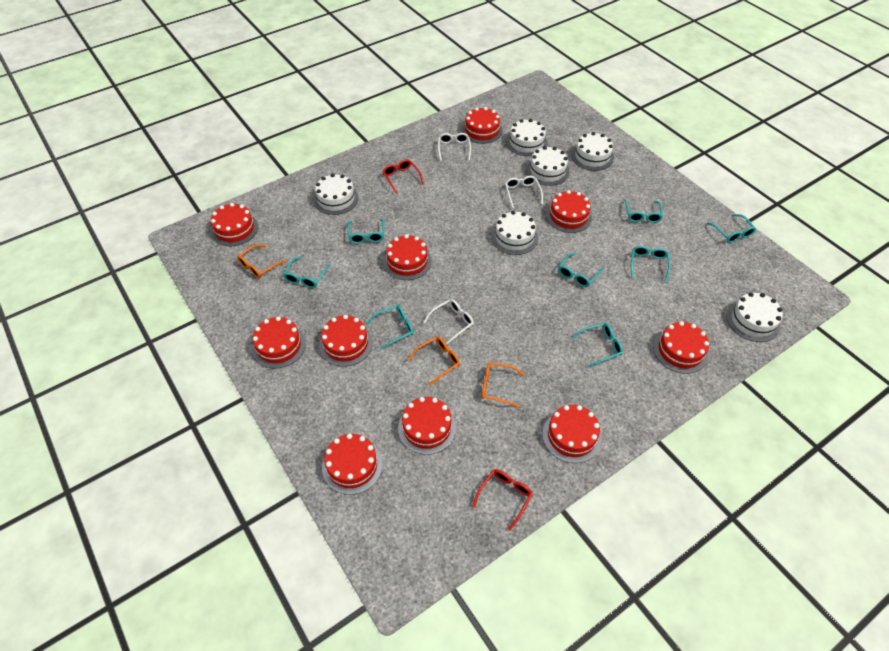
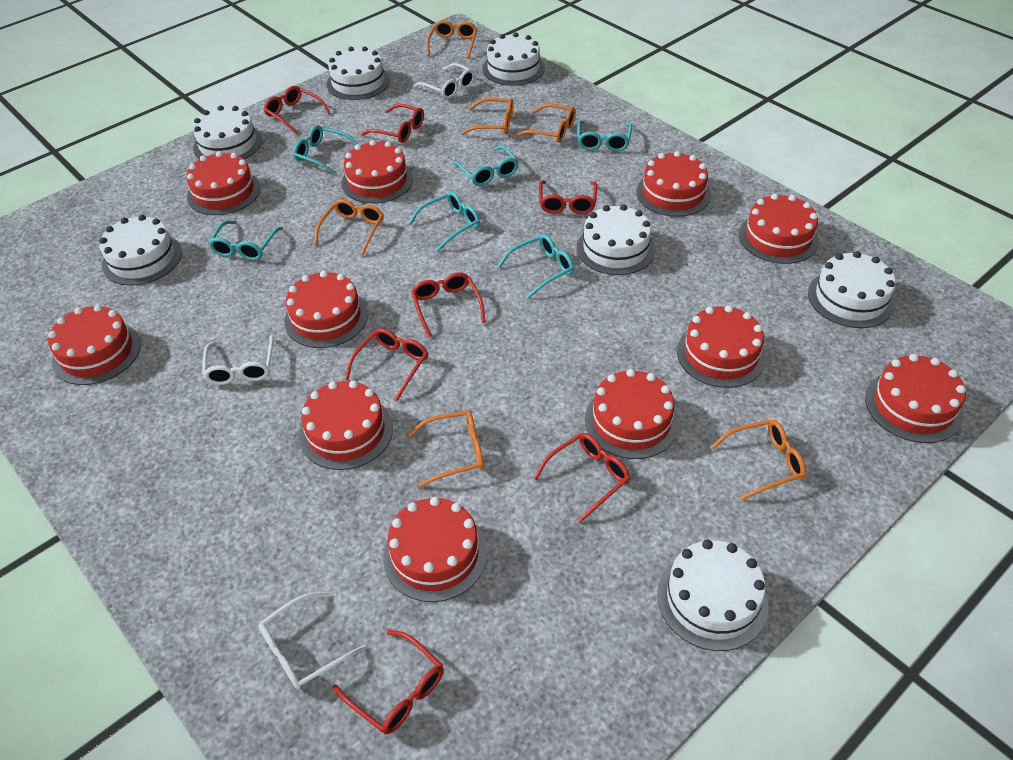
orange glasses: [237,244,286,278] [408,337,460,386] [482,362,525,407] = 3 -> [314,199,384,256] [408,411,484,487] [426,20,477,59] [461,98,514,135] [515,104,576,143] [711,420,806,500] = 6
red cake: [211,203,258,246] [252,316,306,368] [319,315,373,367] [322,433,383,495] [383,234,432,280] [398,397,456,455] [462,107,503,144] [542,405,601,463] [546,190,592,233] [653,321,709,374] = 10 -> [48,305,141,385] [186,151,261,215] [284,271,368,348] [299,380,393,470] [341,140,413,203] [383,497,488,602] [585,369,679,459] [636,151,711,217] [677,305,766,388] [739,194,819,264] [865,354,966,443] = 11
red glasses: [383,159,424,194] [472,469,533,530] = 2 -> [263,86,330,134] [333,630,444,735] [345,328,428,401] [362,104,424,143] [411,272,486,337] [533,433,630,523] [539,180,597,214] = 7
turquoise glasses: [283,257,331,288] [347,219,384,244] [367,305,414,350] [558,253,604,287] [572,323,623,367] [624,200,663,223] [631,246,670,283] [707,214,756,243] = 8 -> [208,220,283,261] [293,125,358,175] [408,191,480,251] [452,146,519,186] [498,234,574,298] [577,121,632,152] = 6
white cake: [314,174,359,215] [491,211,538,255] [506,119,548,156] [526,146,570,186] [571,132,614,171] [726,292,783,342] = 6 -> [99,215,182,286] [193,105,262,159] [327,47,390,100] [483,32,545,86] [577,204,656,275] [657,540,768,651] [808,251,896,328] = 7

